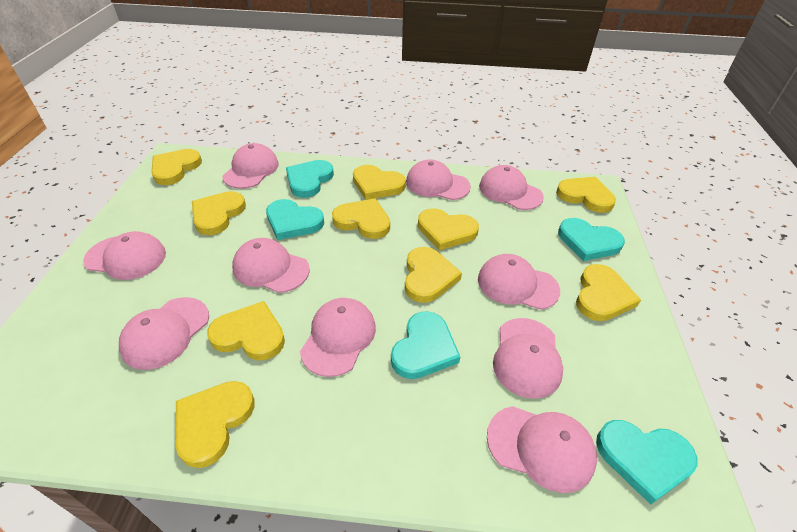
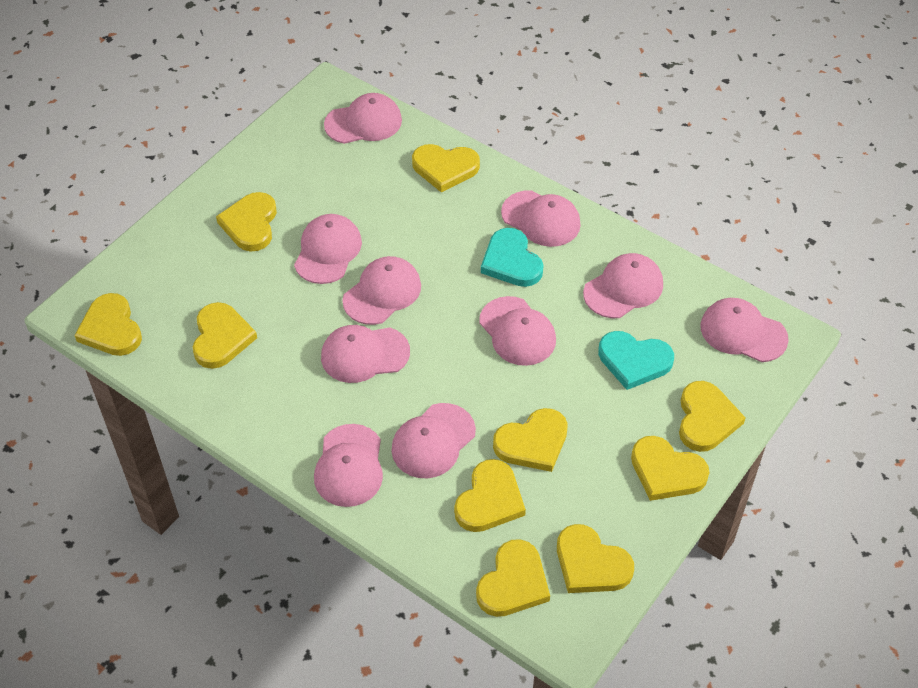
turquoise heart: [266,199,324,240] [286,160,334,198] [391,311,460,379] [558,218,625,261] [596,420,697,505] = 5 -> [481,228,544,287] [598,331,674,390] = 2

